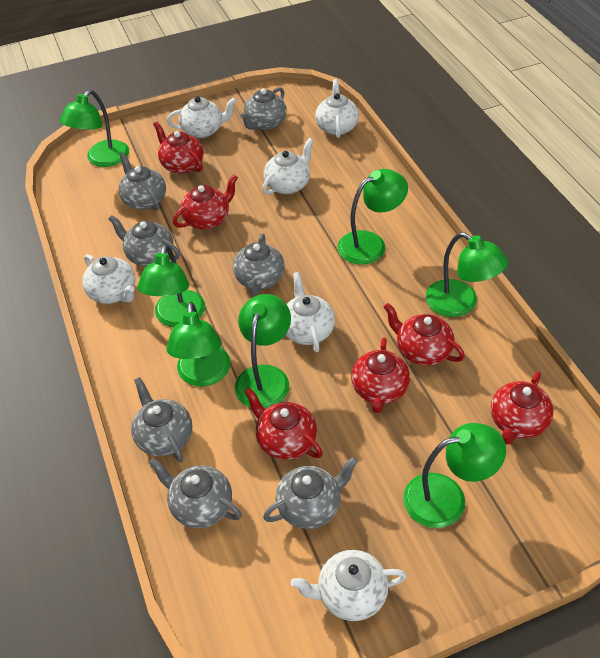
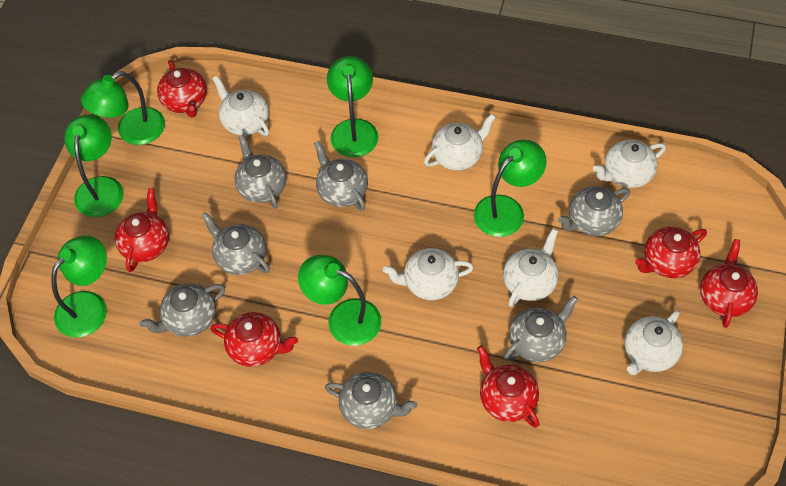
green lamp: [59,90,129,167] [138,244,205,327] [167,302,231,386] [235,294,291,409] [337,169,408,265] [403,423,506,528] [426,232,508,317] = 7 -> [51,235,107,338] [64,114,123,217] [81,71,165,145] [298,255,381,346] [327,56,378,157] [474,140,547,237] = 6

